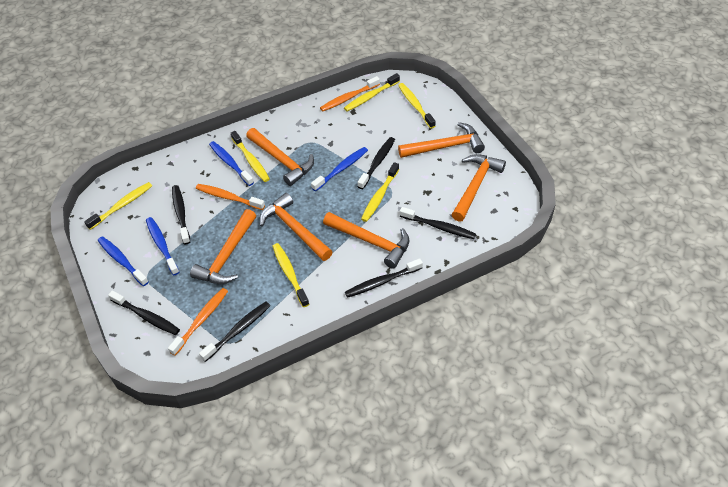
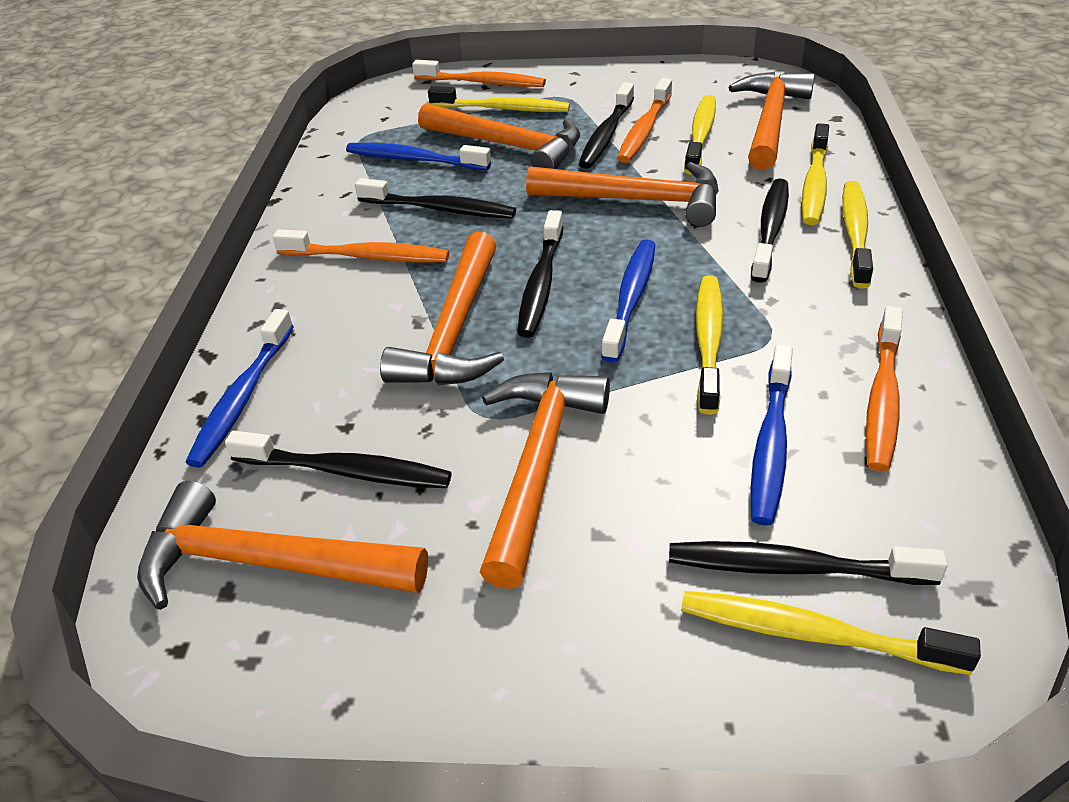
orange toothbrush: [168,288,228,356] [196,184,265,210] [320,76,380,112] = 3 -> [273,229,449,263] [412,60,546,87] [617,78,672,163] [866,306,903,472] = 4

